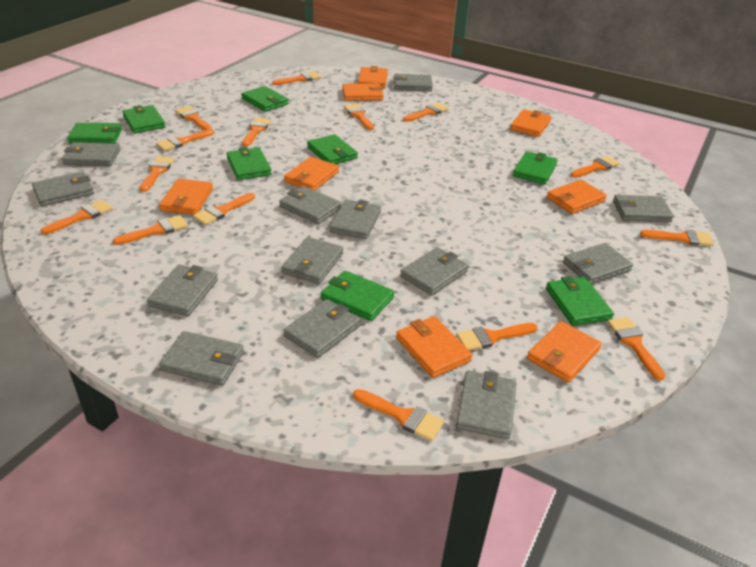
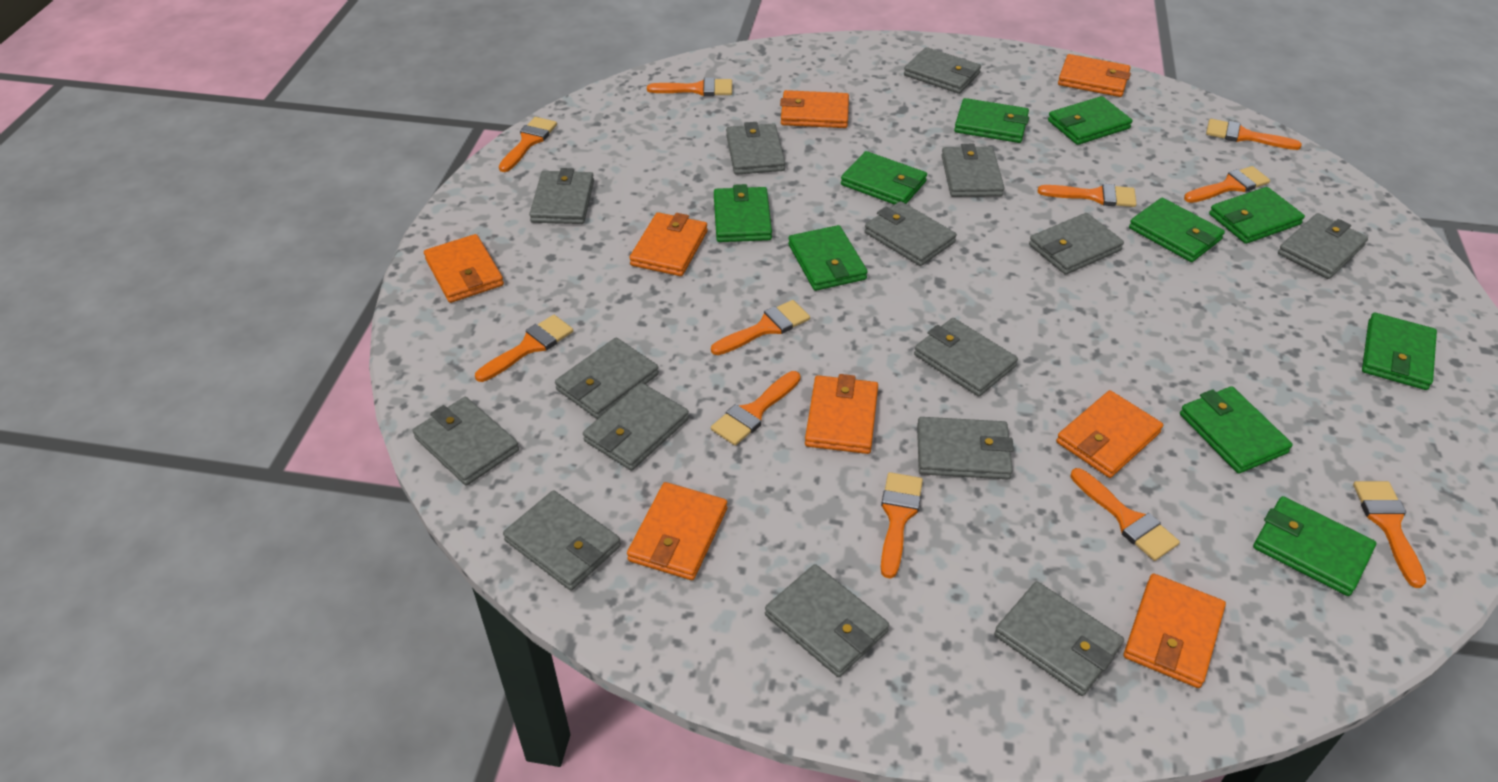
green wallet: [67,123,122,144] [122,105,166,133] [227,147,272,180] [241,86,289,112] [307,134,358,164] [321,271,394,321] [513,151,558,185] [546,276,614,326] = 8 -> [714,184,772,242] [788,225,868,291] [841,151,927,205] [954,98,1029,143] [1048,96,1132,145] [1129,198,1225,262] [1180,386,1293,474] [1209,187,1305,244] [1253,496,1376,596] [1362,312,1437,390] = 10
grey wallet: [32,171,94,206] [62,142,120,166] [147,264,218,316] [159,331,244,386] [279,186,342,224] [281,237,343,284] [283,299,361,358] [330,199,381,239] [394,74,433,91] [400,247,469,296] [456,371,517,439] [563,243,633,284] [613,195,674,222] = 13 -> [413,397,519,485] [503,490,621,590] [529,168,594,224] [555,338,659,419] [583,383,689,471] [726,122,785,175] [765,564,889,677] [865,201,957,266] [904,47,981,94] [914,318,1018,397] [917,417,1014,479] [941,144,1004,197] [994,581,1124,696] [1029,213,1124,275] [1278,213,1368,279] = 15
orange brush: [41,200,113,235] [113,215,188,245] [140,156,174,192] [156,129,214,151] [175,106,212,130] [193,193,255,225] [242,117,271,146] [272,71,321,85] [344,104,374,130] [353,389,444,441] [403,103,449,122] [456,323,538,351] [571,156,620,178] [607,317,666,380] [640,230,714,246] = 15 -> [475,315,573,382] [499,117,557,172] [647,78,732,96] [711,300,810,355] [711,371,801,446] [881,472,923,579] [1038,184,1137,207] [1071,468,1180,561] [1184,166,1270,203] [1206,119,1302,150] [1353,481,1426,588] = 11

